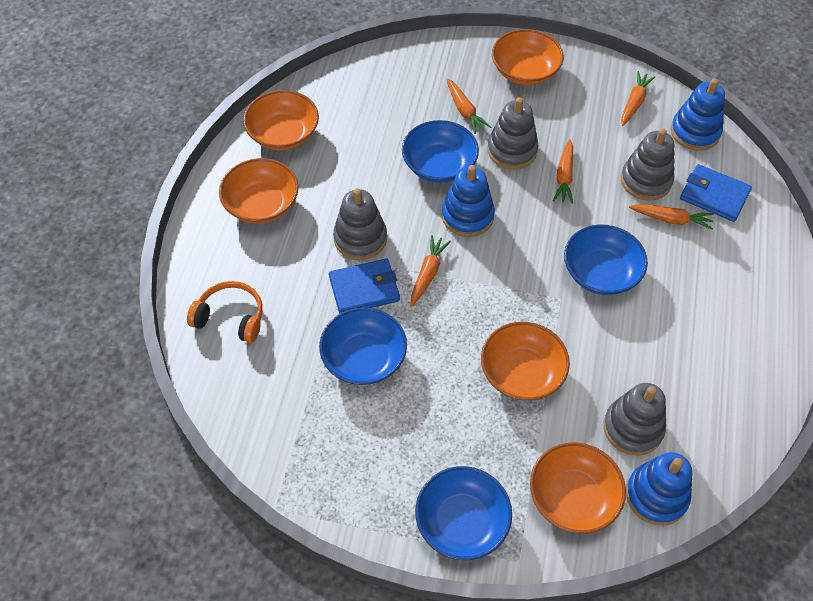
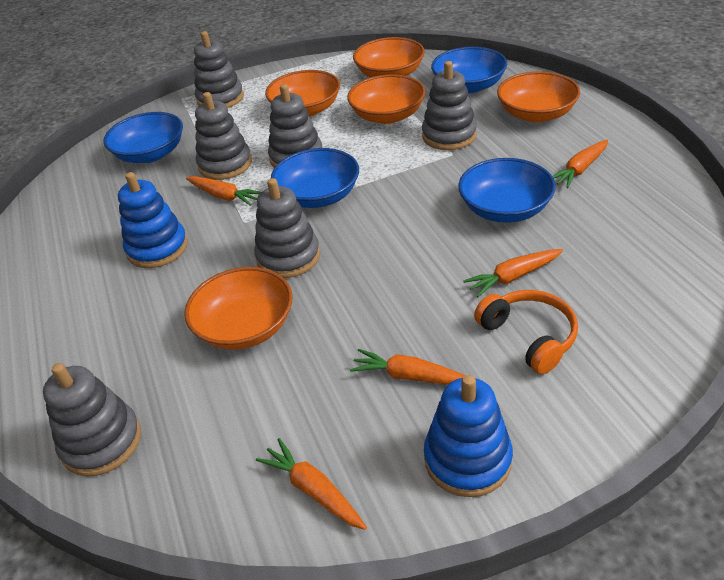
blue stacking toy: [442,165,495,237] [626,452,692,526] [671,79,725,151] = 3 -> [118,172,188,268] [424,375,513,497] = 2
blue wallet: [329,258,400,314] [680,164,752,222] = 2 -> none = 0
grey stacking toy: [333,188,387,260] [487,97,539,169] [603,383,666,456] [621,128,674,201] = 4 -> [43,363,141,477] [194,31,244,108] [195,92,252,180] [254,178,320,278] [268,84,322,168] [422,61,477,150] = 6

